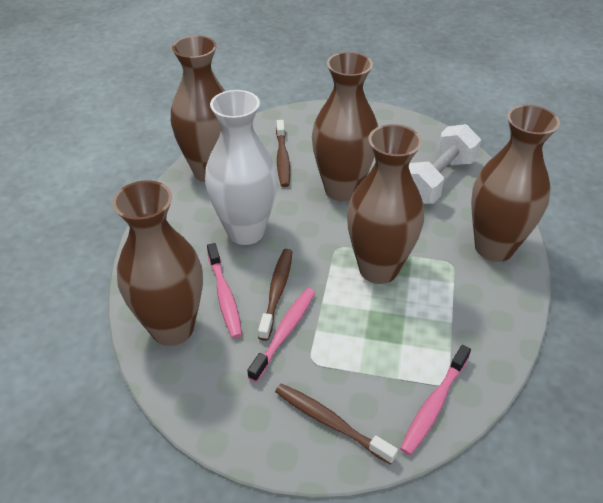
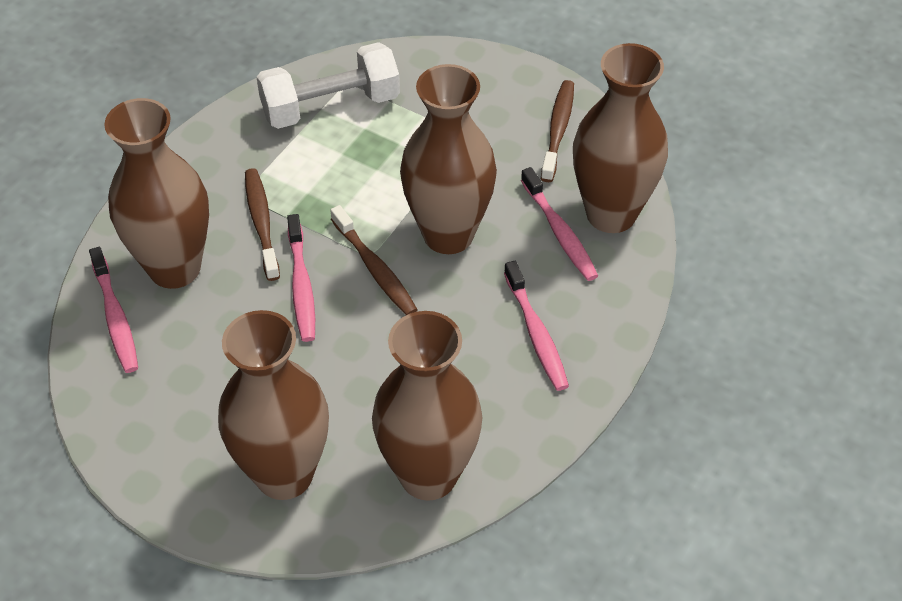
pink toothbrush: [207,243,242,338] [247,288,315,382] [400,345,471,455] = 3 -> [89,247,138,373] [287,214,315,342] [504,261,569,391] [521,167,598,281] = 4
white vase: [205,90,278,245] = 1 -> none = 0

